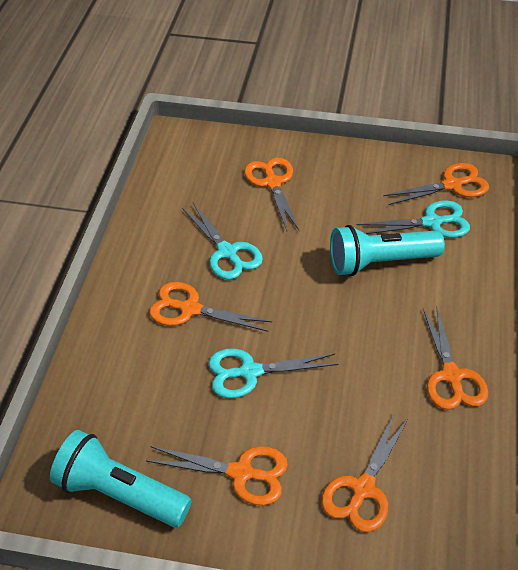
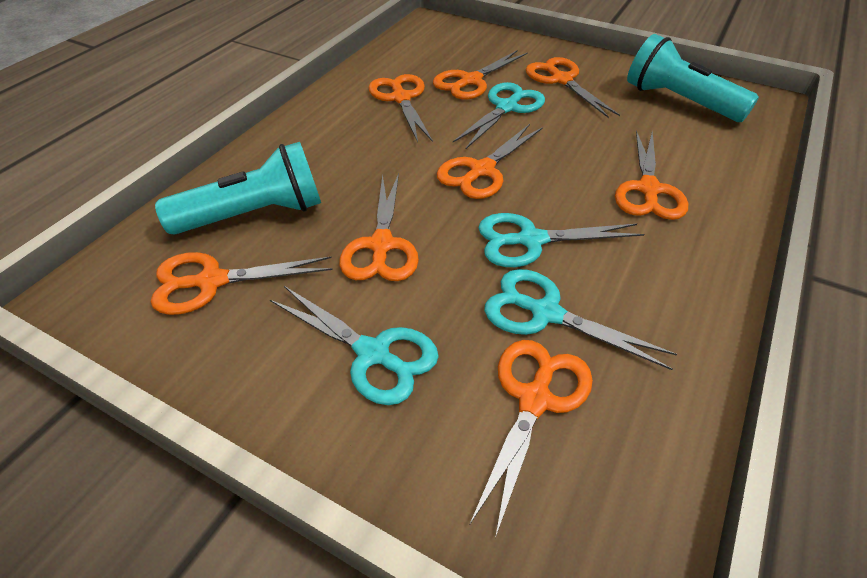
orange scissors: [146,446,288,505] [149,282,272,332] [244,158,299,231] [321,412,409,532] [383,163,489,205] [423,306,488,410] = 6 -> [151,252,333,315] [340,173,419,281] [368,74,433,142] [433,50,528,100] [436,124,543,199] [470,340,593,538] [526,57,620,118] [615,130,688,220] = 8
turquoise scissors: [182,203,263,280] [208,349,338,398] [357,201,470,238] = 3 -> [270,286,439,405] [453,82,545,149] [478,213,644,267] [484,269,677,370] = 4

